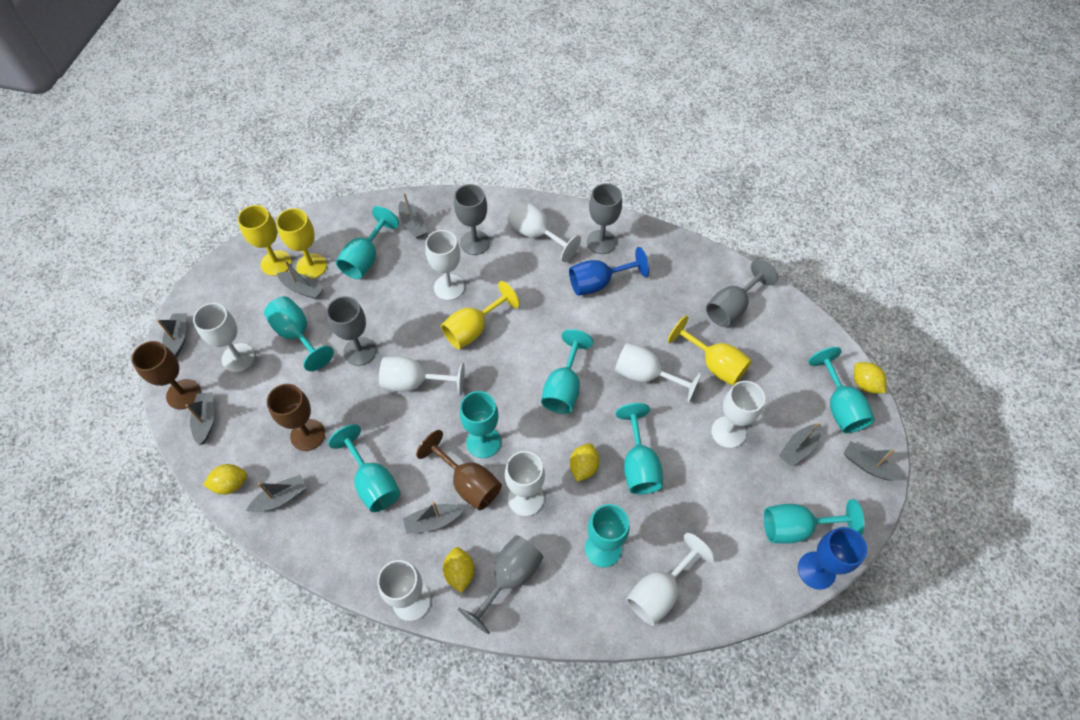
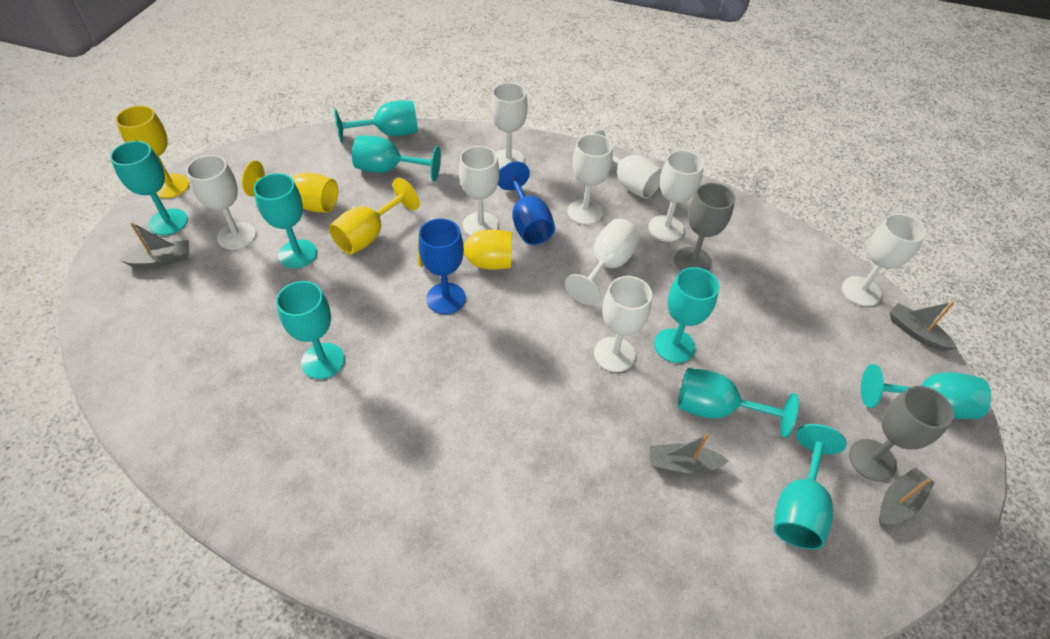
brown goblet: [131,341,201,409] [267,384,325,451] [416,430,502,510] = 3 -> none = 0
grey boat: [157,313,187,358] [185,392,214,445] [246,475,307,512] [277,261,324,299] [398,193,428,239] [403,502,464,534] [779,423,822,467] [844,441,902,481] = 8 -> [120,222,189,268] [649,433,729,473] [879,467,935,524] [890,301,957,351] = 4
grey goblet: [326,296,376,366] [454,184,490,255] [458,535,543,634] [587,183,622,254] [706,259,778,327] = 5 -> [674,183,735,271] [849,386,954,482] = 2
yellow lemon: [203,464,247,495] [443,547,475,593] [570,443,600,482] [854,362,887,393] = 4 -> none = 0

